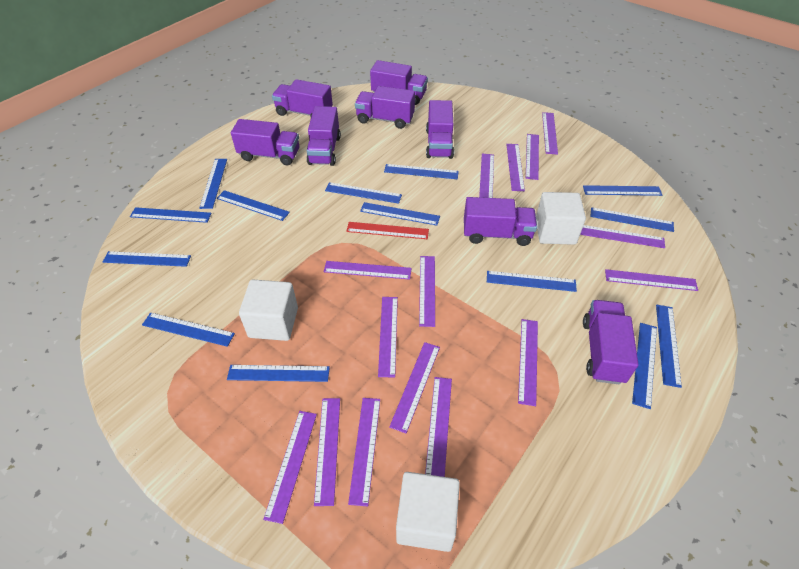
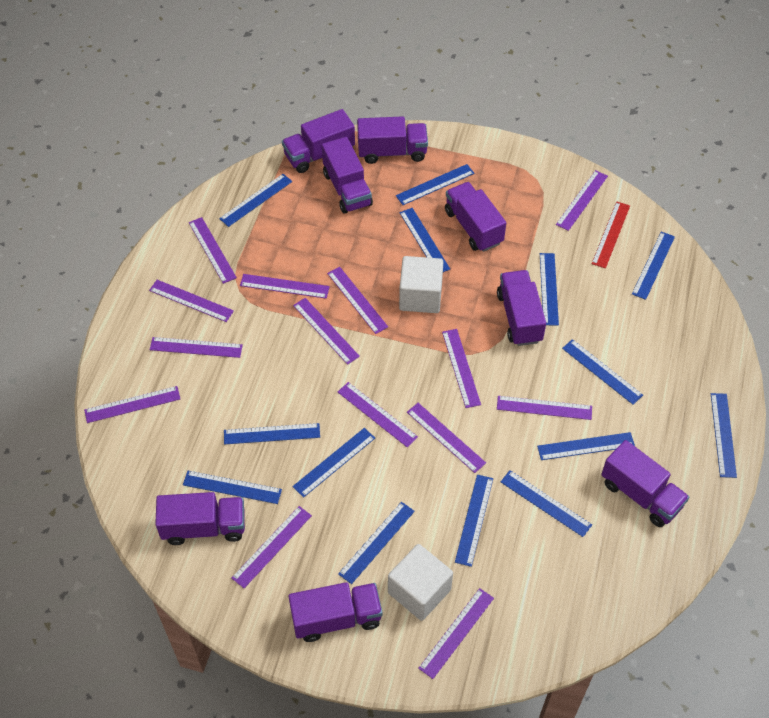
purple ruler: [263,411,317,524] [314,398,340,506] [324,261,412,280] [348,398,380,507] [378,297,398,377] [389,342,440,433] [419,256,435,327] [425,377,452,477] [479,154,494,198] [506,144,525,191] [518,319,538,406] [526,134,539,180] [542,112,558,155] [580,225,665,248] [605,269,698,291] = 15 -> [84,386,180,423] [149,280,234,322] [150,337,243,358] [189,217,237,284] [232,506,312,588] [240,274,330,299] [293,298,360,365] [327,267,388,334] [338,382,418,447] [407,403,486,473] [418,588,494,679] [442,329,481,408] [497,396,592,420] [556,170,608,231] = 14
white cube: [239,280,298,341] [396,472,460,552] [536,192,586,245] = 3 -> [388,544,453,621] [399,256,443,313] = 2

